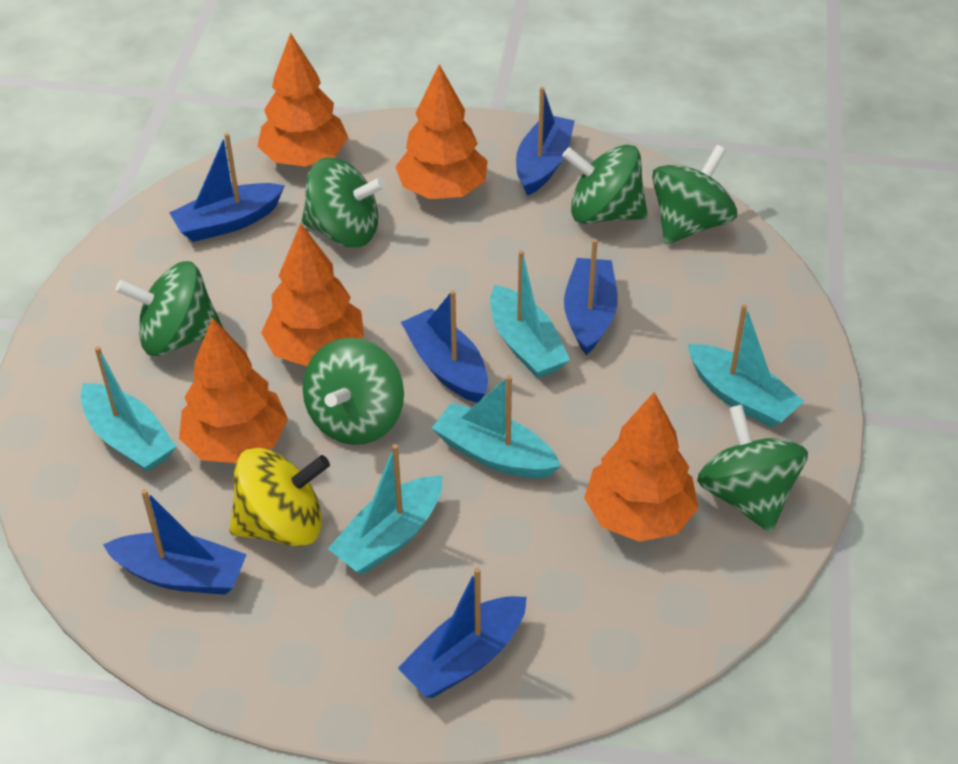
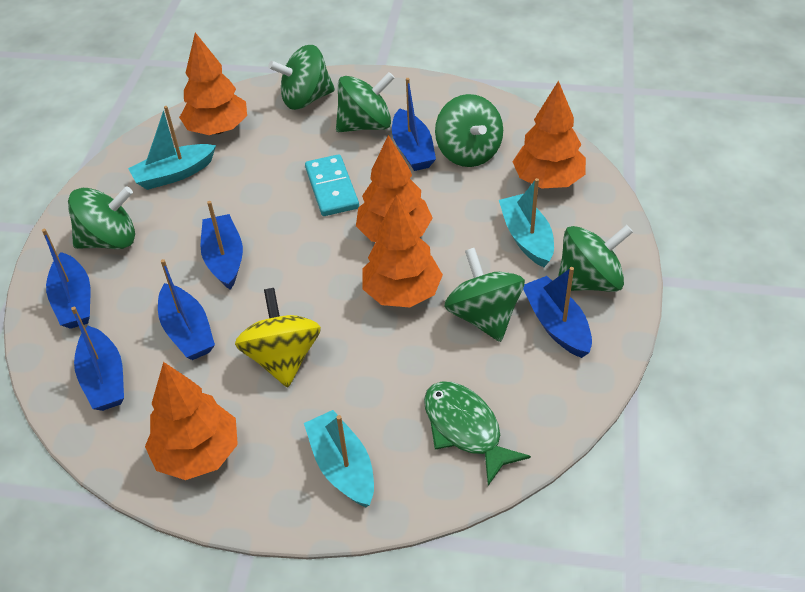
green fish: none = 0 -> [424,381,531,486] = 1
turquoise boat: [81,346,177,472] [328,444,442,574] [432,375,561,478] [490,250,570,378] [688,304,804,428] = 5 -> [128,106,216,190] [304,410,374,507] [499,178,554,267] = 3
turquoise domino: none = 0 -> [305,154,359,216] = 1

